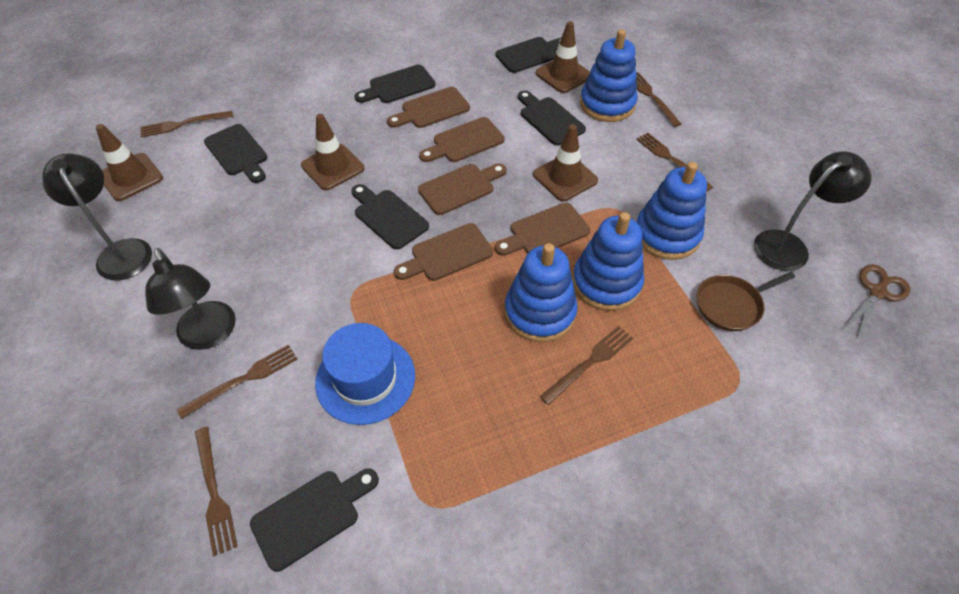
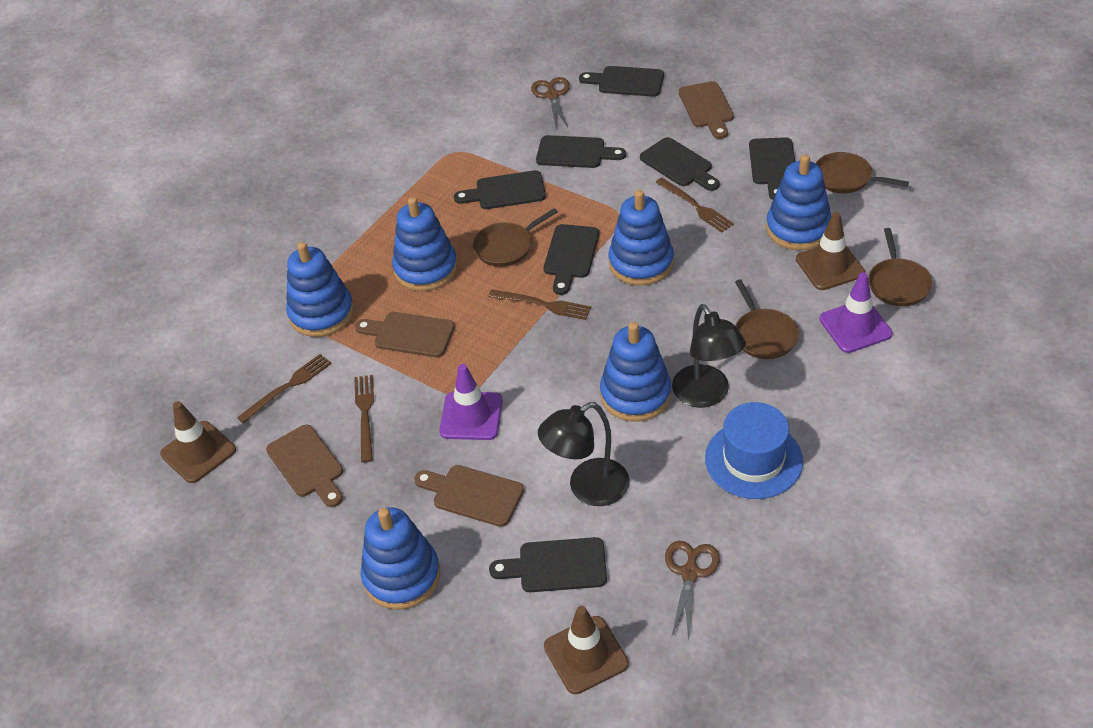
black cutting board: [204,124,267,183] [250,469,379,572] [351,184,429,250] [355,65,436,103] [496,37,562,73] [518,90,586,145] = 6 -> [454,170,546,209] [489,537,607,592] [536,135,626,168] [544,224,599,295] [579,66,664,97] [640,137,720,191] [749,137,795,200] = 7
black lamp: [43,153,152,281] [145,248,236,350] [754,151,871,271] = 3 -> [538,402,630,506] [672,304,746,408] = 2
blue stacking toy: [505,243,578,342] [572,212,644,311] [580,29,637,122] [637,162,707,260] = 4 -> [286,242,354,337] [361,507,440,610] [392,197,458,291] [600,322,671,422] [608,190,674,286] [766,154,831,250] = 6
brown cutting board: [387,87,470,128] [394,223,493,281] [418,163,507,215] [419,117,505,162] [495,203,590,256] = 5 -> [266,425,343,507] [355,312,455,357] [414,465,524,527] [679,81,734,139] = 4
brown fork: [141,111,233,137] [177,345,297,419] [195,427,238,556] [540,326,633,405] [636,72,681,127] [636,133,713,191] = 6 -> [237,354,332,424] [354,375,374,463] [488,289,591,320] [655,178,734,233] = 4
brown pan: [697,272,795,331] = 1 -> [473,208,558,267] [735,279,799,359] [815,152,909,194] [868,228,933,306] = 4
brown scissors: [843,264,910,338] = 1 -> [531,77,570,127] [665,541,720,639] = 2
brown traffic cone: [96,124,163,201] [301,114,364,190] [533,124,598,201] [536,21,591,93] = 4 -> [160,401,236,483] [544,606,629,694] [796,212,865,290] = 3
purple traffic cone: none = 0 -> [439,364,503,440] [820,272,892,353] = 2

